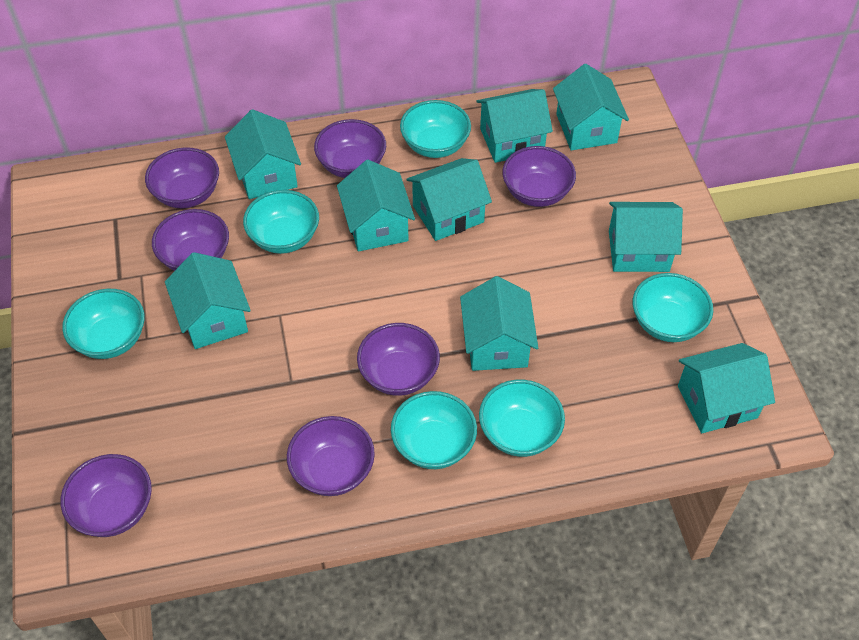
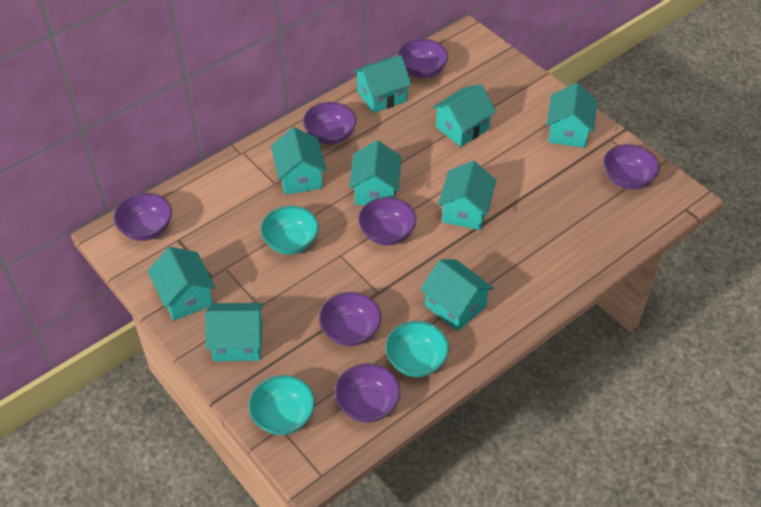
turquoise bowl: [62,289,145,359] [243,190,319,254] [391,391,477,469] [400,100,471,158] [479,380,565,457] [633,273,713,342] = 6 -> [248,375,315,435] [260,206,319,255] [385,321,449,377] = 3

